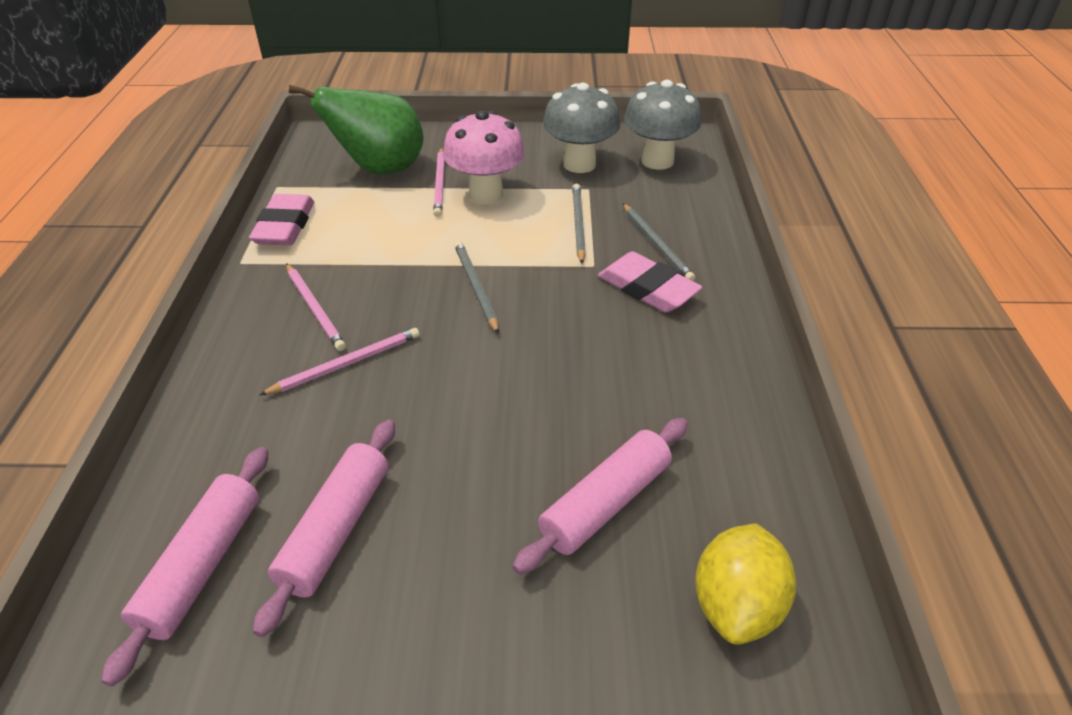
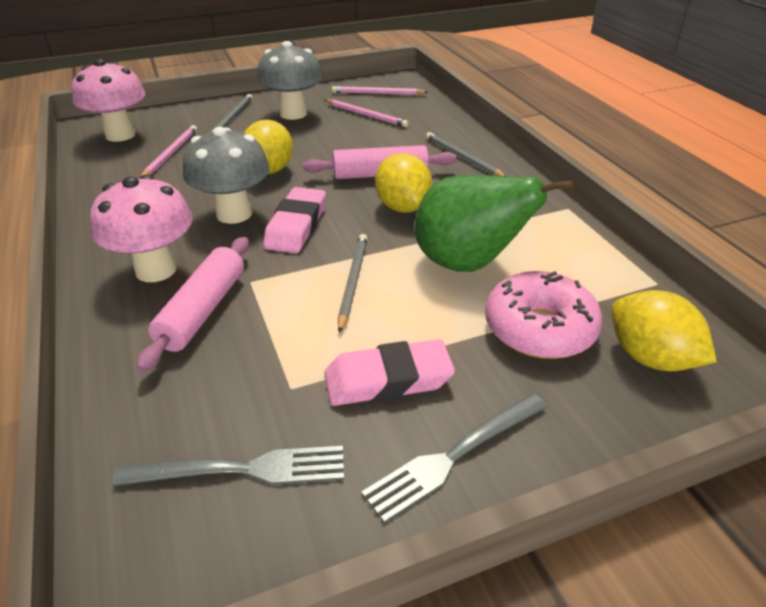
grey fork: none = 0 -> [112,446,344,486] [361,393,547,523] = 2
pink donut: none = 0 -> [485,271,602,359] = 1
pink mushroom: [443,110,525,204] = 1 -> [71,59,145,142] [90,175,193,282] = 2
pink rolling pin: [101,447,268,687] [253,420,395,637] [512,418,688,574] = 3 -> [136,237,249,372] [303,145,457,179] = 2
yellow lemon: [695,523,796,645] = 1 -> [244,120,293,174] [375,153,432,213] [612,290,717,371] = 3

